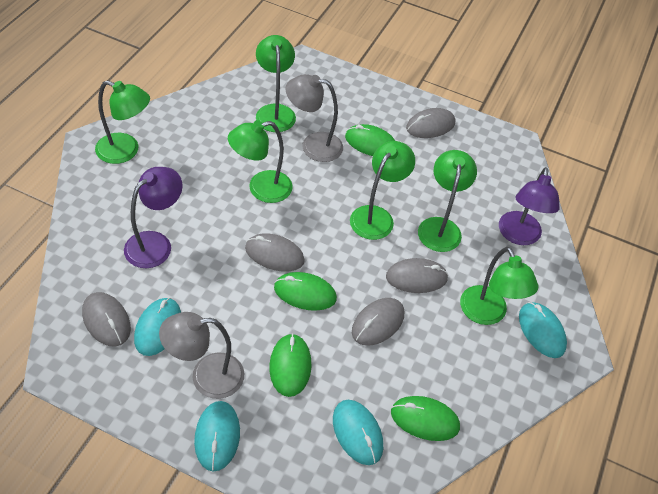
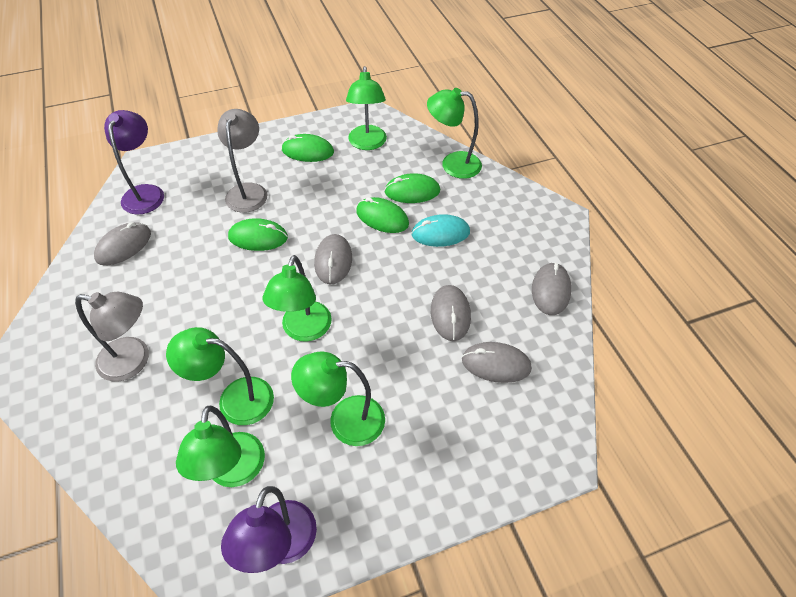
turquoise mouse: [134,298,181,356] [194,401,240,471] [333,400,384,465] [519,302,567,358] = 4 -> [411,214,470,247] = 1

